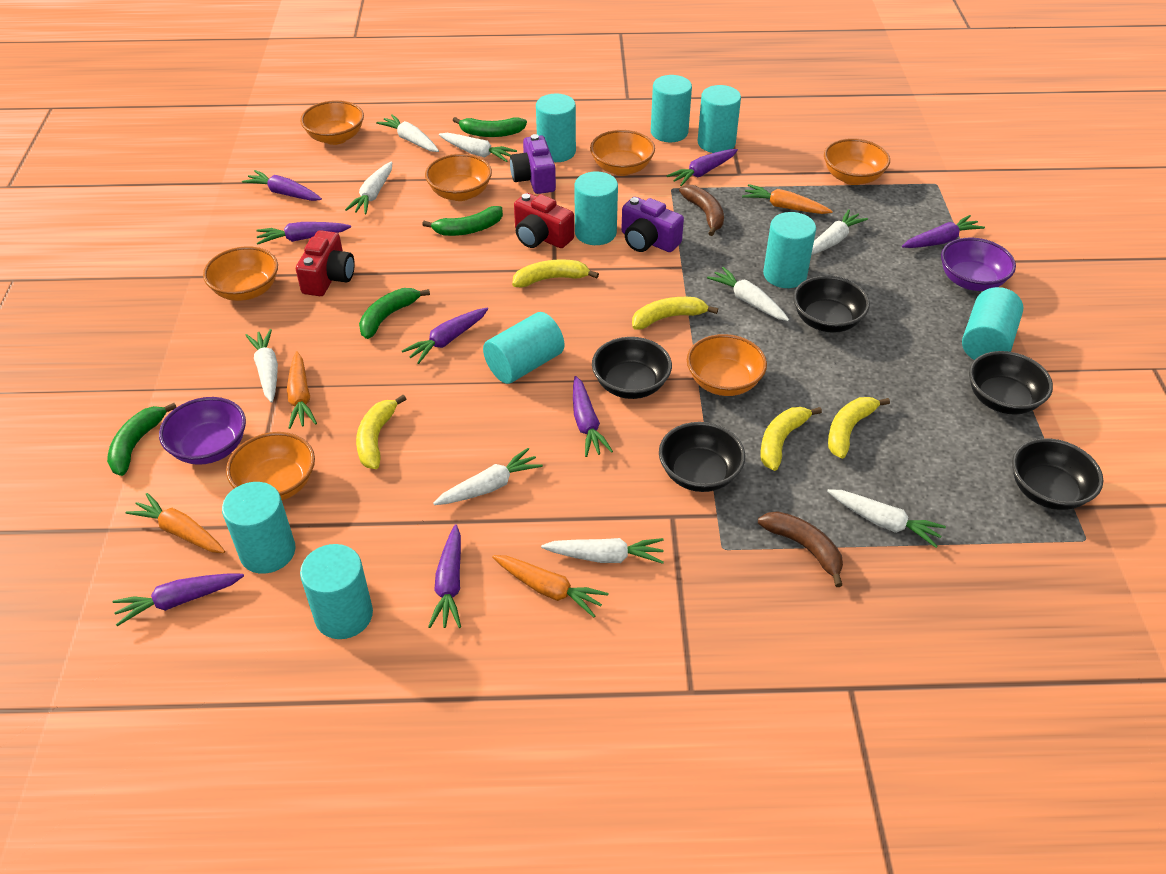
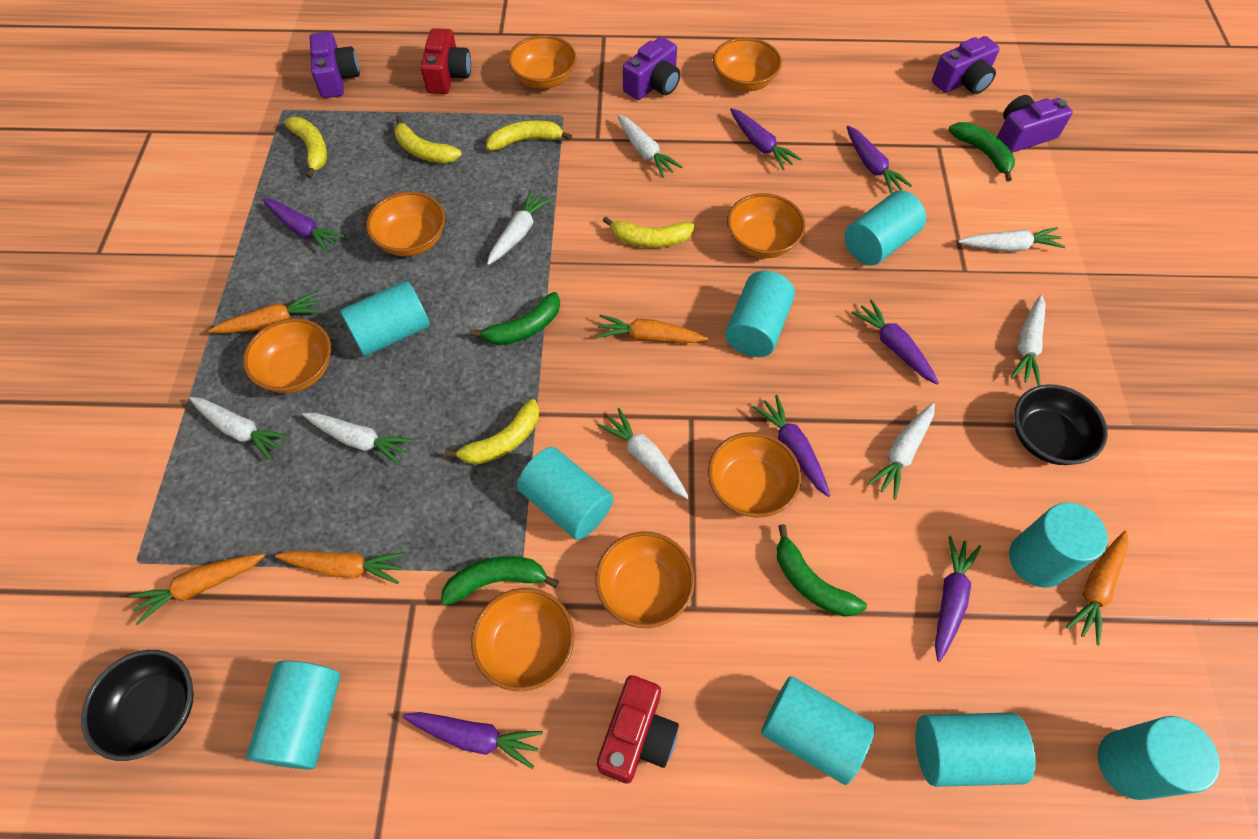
black bowl: [592,337,672,399] [659,422,745,492] [793,276,870,333] [969,351,1053,415] [1012,438,1103,510] = 5 -> [81,650,194,761] [1014,384,1108,465] = 2
brown banana: [679,185,724,236] [758,511,843,587] = 2 -> none = 0
orange bowl: [203,246,278,301] [226,432,315,501] [300,100,364,145] [425,154,492,201] [590,130,655,176] [687,334,767,396] [824,138,890,185] = 7 -> [243,318,331,393] [366,192,445,256] [471,588,574,691] [508,35,577,89] [595,532,695,628] [708,432,801,518] [713,37,782,91] [727,193,806,258] = 8
orange carrot: [125,493,225,553] [287,351,317,429] [492,555,608,617] [742,184,833,214] = 4 -> [130,554,265,625] [209,291,323,333] [275,551,405,584] [596,315,708,343] [1066,531,1129,645] = 5
purple bowl: [159,397,246,465] [941,238,1016,291] = 2 -> none = 0
purple camera: [510,134,556,194] [621,197,684,252] = 2 -> [310,32,360,98] [623,37,680,100] [932,36,1000,94] [997,95,1073,153] = 4
purple carrot: [112,573,244,626] [242,170,322,201] [256,222,351,245] [402,308,488,364] [428,525,461,628] [573,376,613,457] [666,149,738,186] [902,215,985,248] = 8 -> [262,198,345,253] [402,712,543,769] [730,108,801,170] [753,395,830,497] [846,125,912,194] [851,300,939,384] [935,536,981,662] = 7
white carrot: [245,329,278,403] [345,162,392,214] [376,114,439,152] [433,448,543,505] [439,133,517,162] [541,538,664,564] [707,267,789,321] [811,209,868,255] [827,489,946,548] = 9 -> [189,397,290,460] [302,413,413,465] [487,190,552,265] [597,408,689,499] [617,114,682,178] [867,403,935,499] [958,227,1065,252] [1011,295,1045,386] = 8

